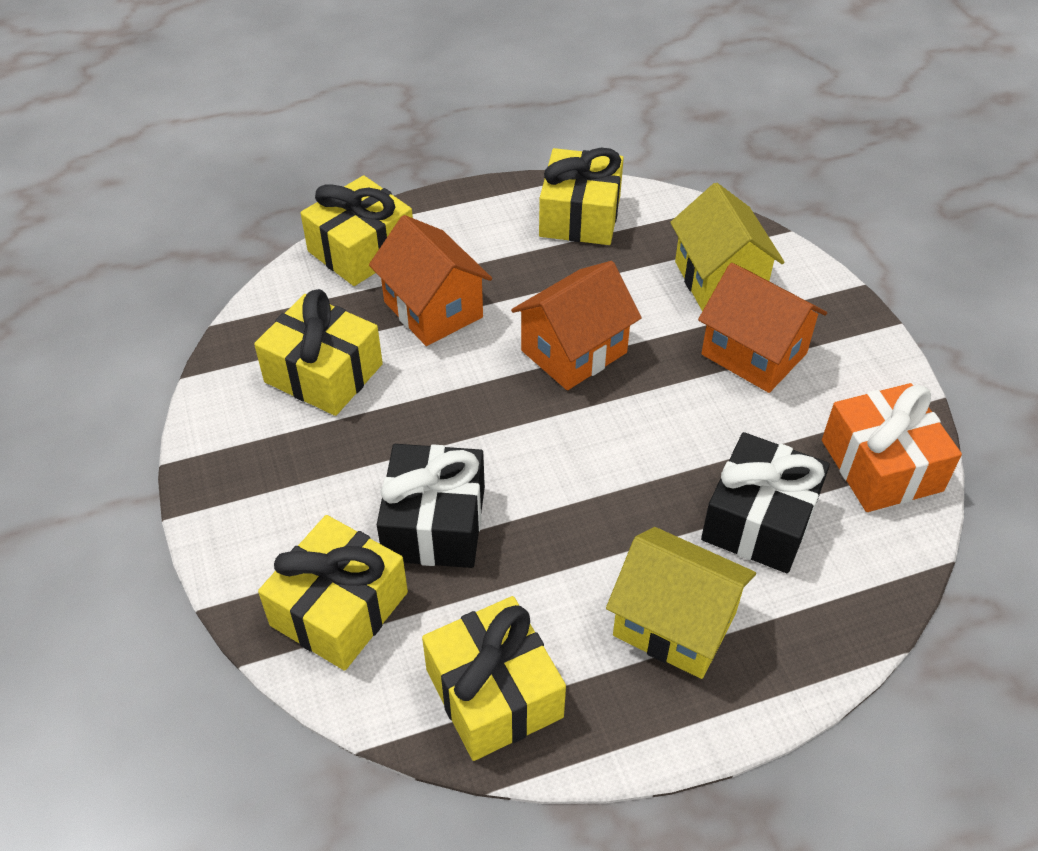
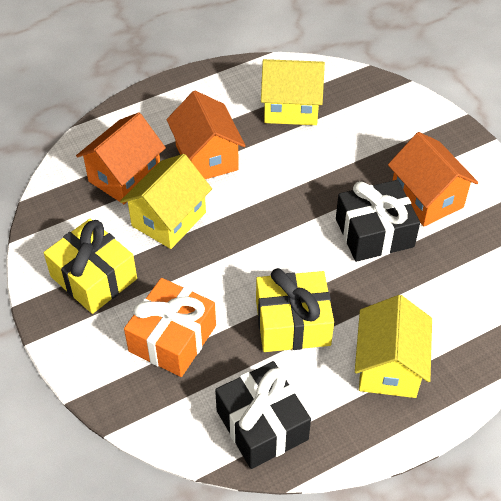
yellow gift: [254,289,383,416] [258,515,408,671] [301,175,413,286] [422,596,566,761] [539,148,624,245] = 5 -> [44,219,137,314] [256,268,334,352] = 2
yellow house: [606,527,756,679] [670,183,785,311] = 2 -> [120,154,212,249] [261,59,325,125] [355,295,432,398] = 3

